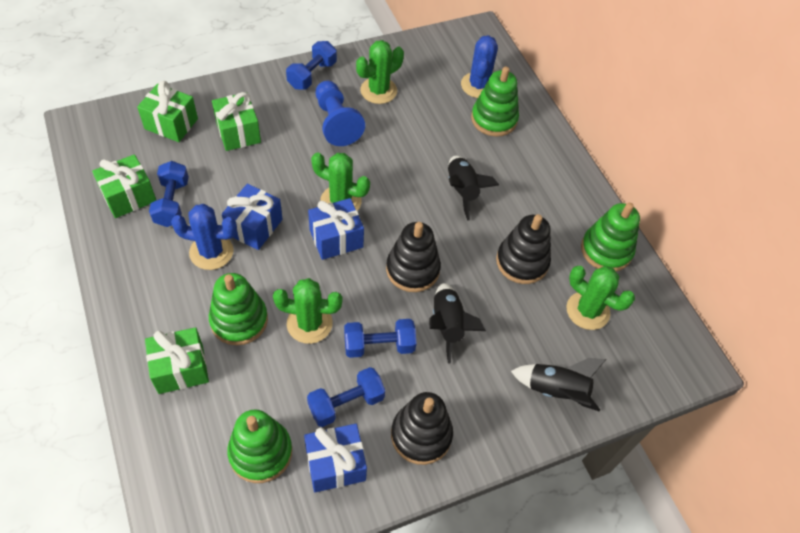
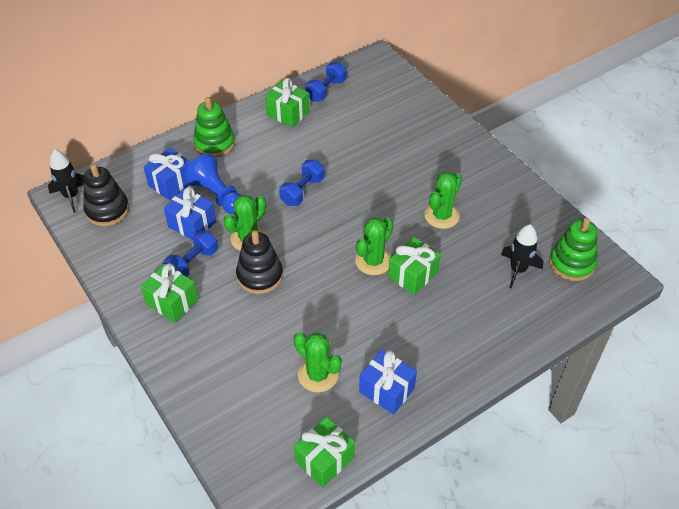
black rocket: [429,283,486,364] [448,156,499,220] [511,358,606,412] = 3 -> [48,149,84,213] [501,224,544,288] = 2
black stacking toy: [386,222,441,292] [391,392,453,465] [496,214,551,284] = 3 -> [83,164,129,226] [236,230,283,294] = 2
blue cactus: [171,204,237,270] [461,35,498,98] = 2 -> none = 0
blue dumbbell: [149,161,189,227] [286,41,337,90] [307,367,385,427] [344,319,416,358] = 4 -> [163,230,218,277] [279,160,324,206] [305,62,347,102] = 3
green stacking toy: [209,273,268,345] [227,410,292,483] [471,67,519,137] [581,203,640,271] = 4 -> [193,97,235,158] [549,218,597,281] = 2

